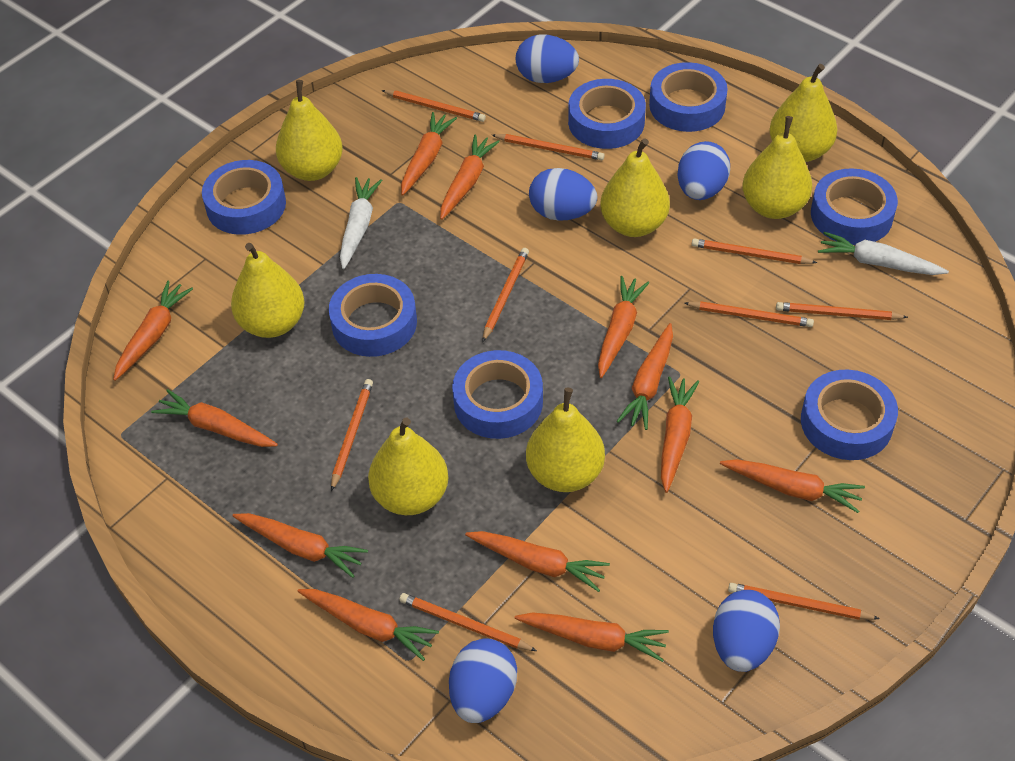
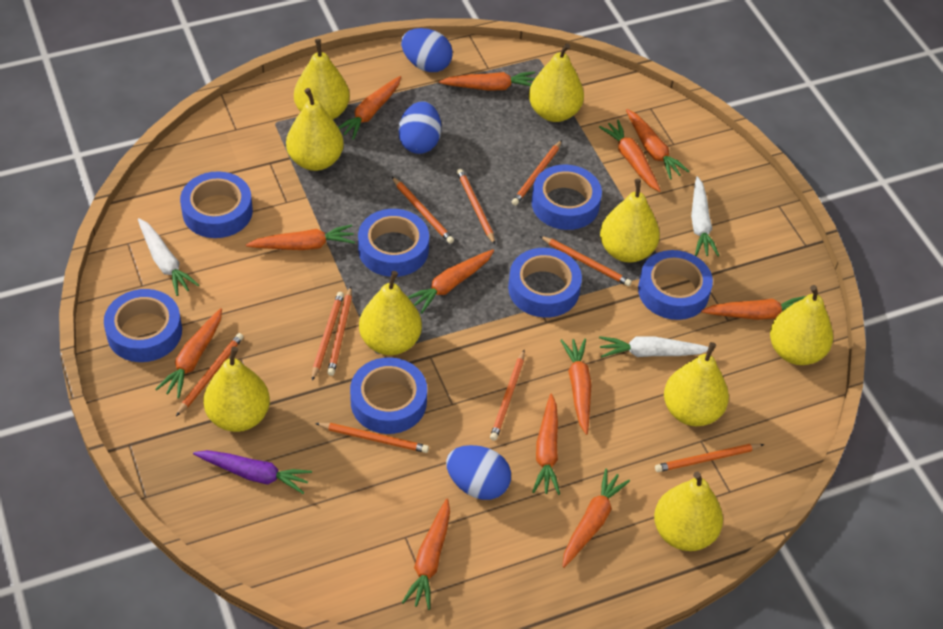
blue egg: [449,638,517,723] [516,34,579,83] [529,168,597,221] [677,141,730,200] [713,590,780,672] = 5 -> [398,101,441,154] [401,28,453,72] [446,445,511,500] = 3
orange pencil: [331,379,373,491] [381,90,486,122] [399,593,537,651] [482,248,529,342] [492,134,605,160] [684,301,814,327] [692,238,817,264] [728,583,880,620] [776,302,908,320] = 9 -> [176,333,244,416] [312,292,344,381] [315,423,429,453] [327,287,352,376] [392,177,454,244] [457,169,495,244] [490,350,525,441] [512,140,562,206] [540,236,632,286] [655,444,765,472] = 10
purple carrot: none = 0 -> [193,450,312,494] = 1
white carrot: [340,177,383,269] [818,232,949,275] = 2 -> [138,218,199,296] [599,336,708,358] [691,176,719,256] = 3
yellow pear: [231,243,305,338] [276,80,343,181] [368,418,448,515] [526,387,605,492] [600,138,670,237] [742,116,812,219] [769,64,837,162] = 7 -> [204,346,270,432] [286,88,344,171] [294,39,350,119] [359,271,422,355] [529,43,584,122] [600,179,660,262] [654,472,723,551] [664,342,729,426] [770,285,833,365] = 9

